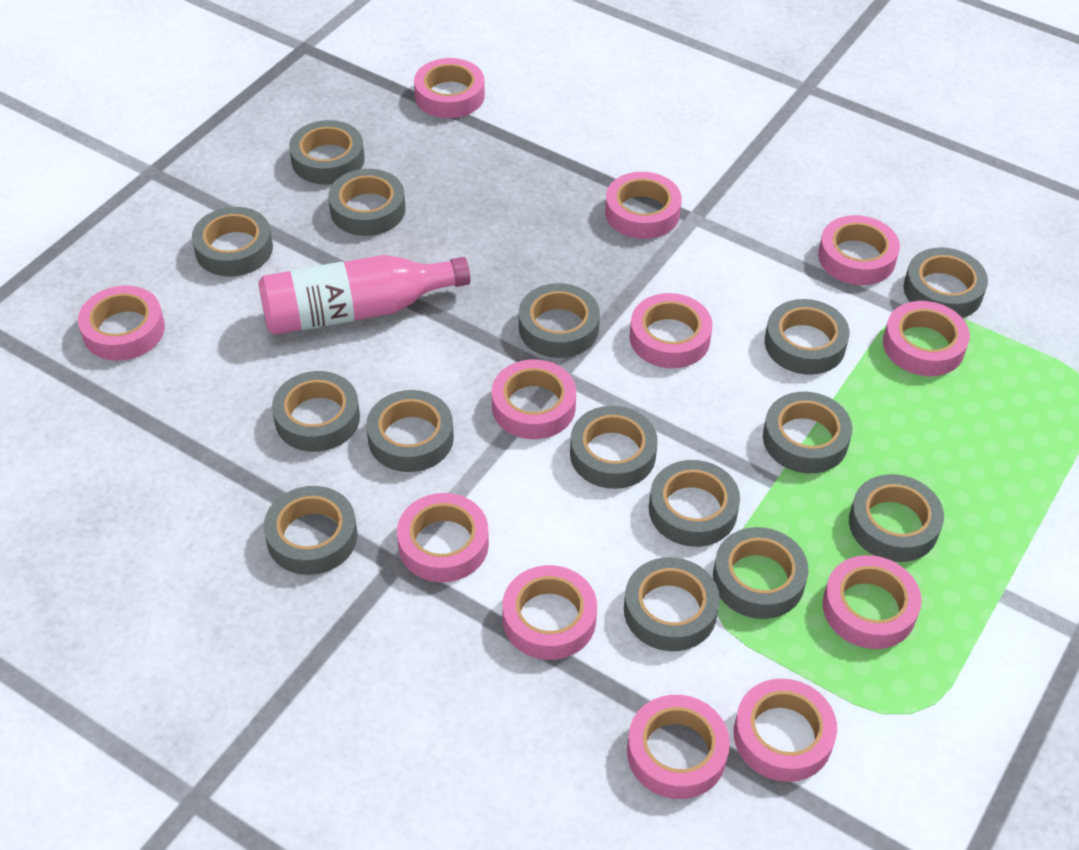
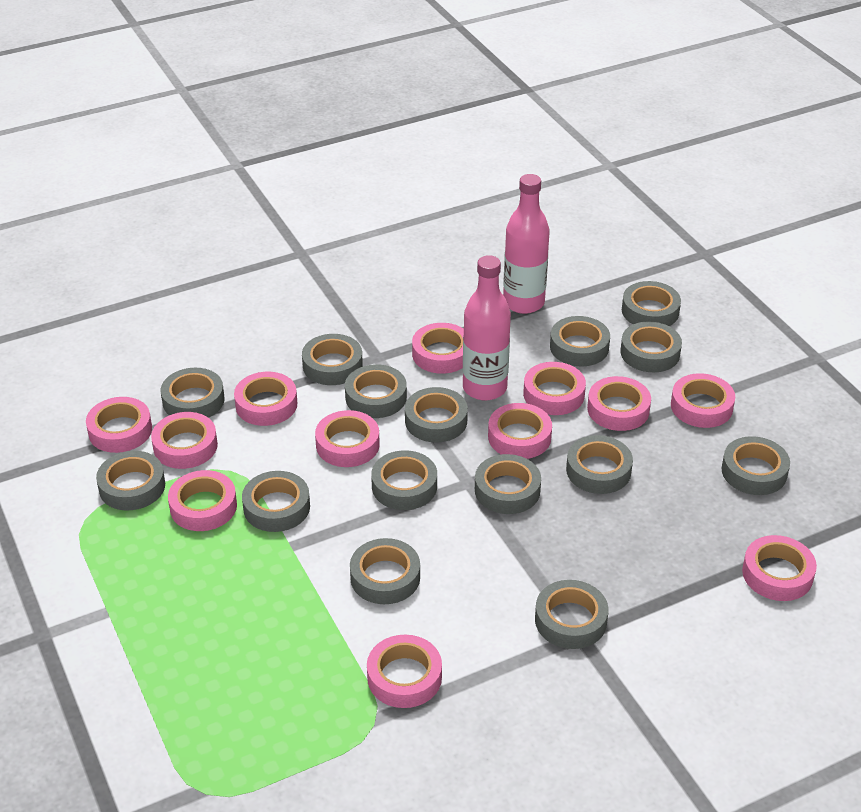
pink bottle: [258,255,471,335] = 1 -> [463,255,511,401] [503,174,550,314] = 2

